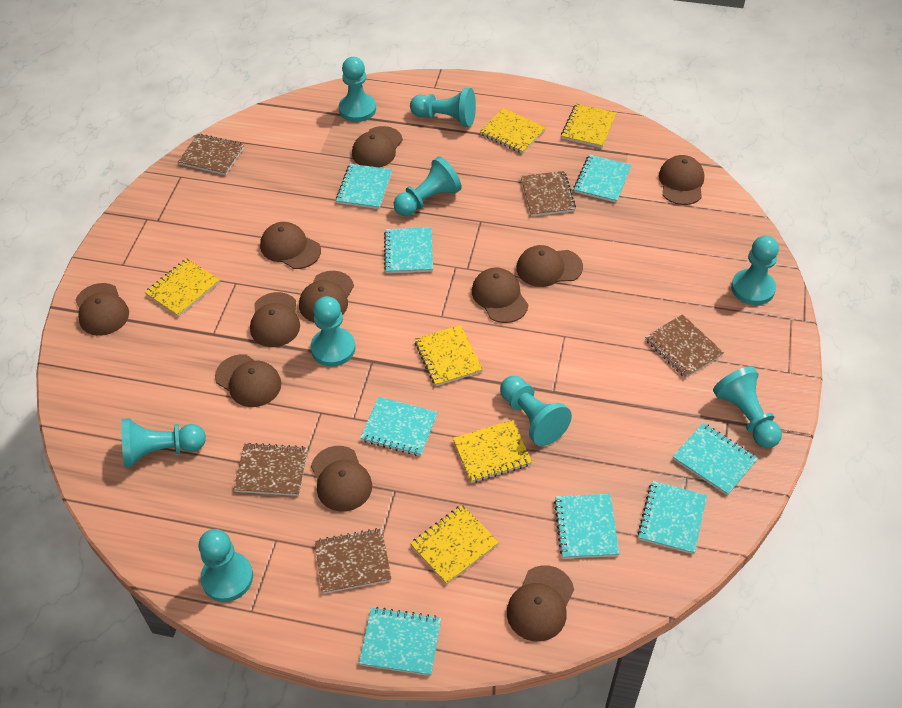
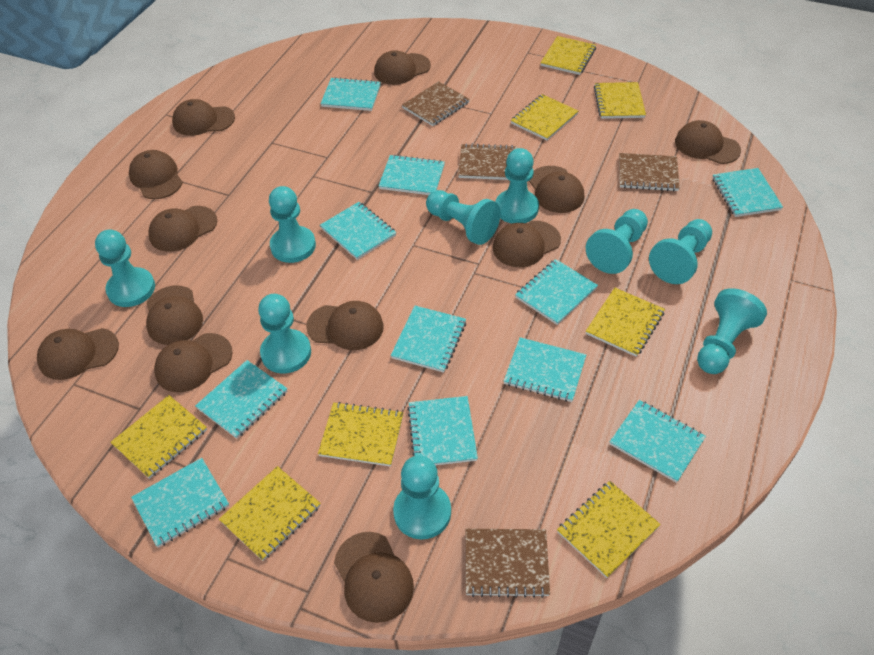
brown cap: [75,283,129,336] [215,354,281,407] [250,292,300,347] [260,222,321,269] [299,271,354,323] [311,446,372,512] [352,126,403,168] [472,268,528,323] [507,565,574,642] [516,245,583,287] [659,155,704,205] = 11 -> [37,328,119,380] [129,150,183,199] [146,285,203,345] [148,206,217,252] [154,333,233,392] [172,99,235,136] [306,301,384,350] [334,532,414,623] [374,50,431,85] [493,221,561,267] [529,166,585,213] [675,120,741,164] = 12
brown notebook: [178,134,244,175] [233,443,308,496] [314,528,391,594] [521,171,576,216] [645,314,724,378] = 5 -> [402,81,470,126] [458,143,517,180] [466,529,550,598] [619,153,680,191] = 4
turquoise notebook: [336,164,392,209] [359,607,441,676] [360,397,438,456] [384,227,433,273] [554,494,620,559] [574,154,632,203] [637,481,707,554] [673,423,758,496] = 8 -> [131,458,229,548] [195,360,288,439] [320,77,381,111] [320,202,396,260] [379,155,445,195] [391,306,466,373] [407,396,478,465] [504,337,586,402] [515,259,598,325] [610,400,706,483] [712,168,783,217] = 11
yellow notebook: [145,258,220,317] [410,504,499,585] [415,325,483,386] [453,420,532,483] [480,108,546,154] [561,104,617,148] = 6 -> [111,395,207,479] [219,466,321,561] [318,402,403,467] [511,94,578,141] [541,36,596,75] [557,481,661,578] [586,288,665,357] [594,82,646,119] = 8

